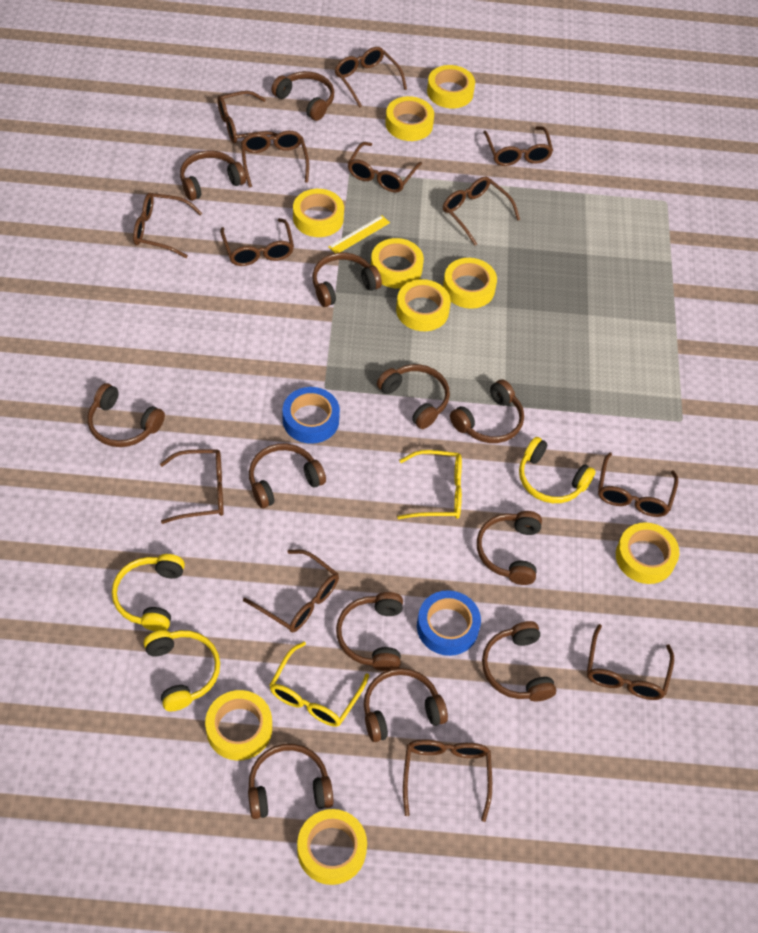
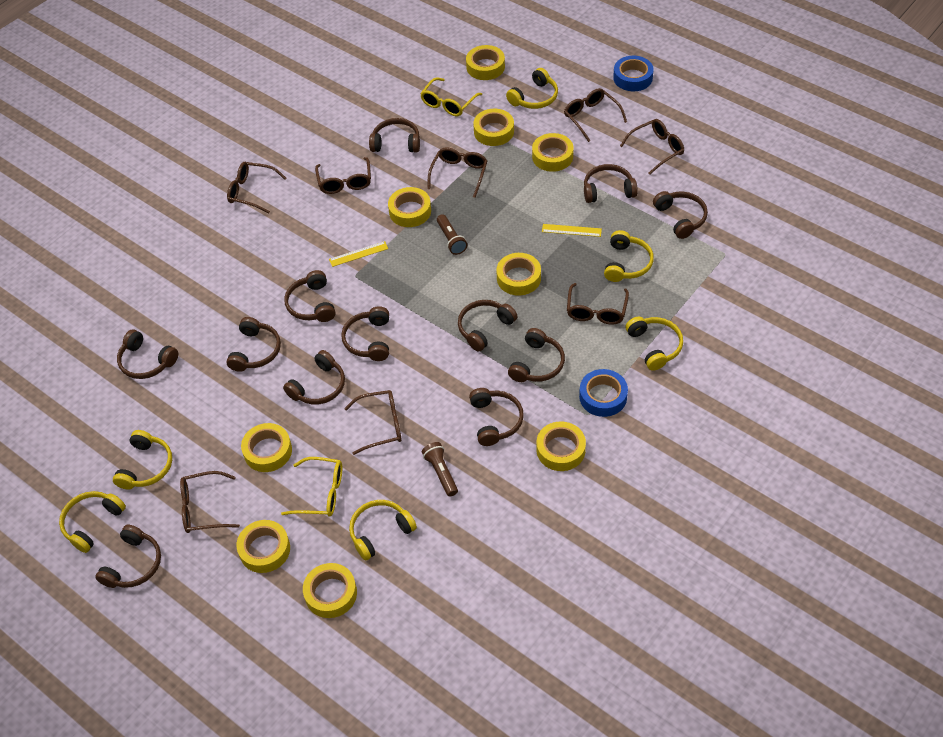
brown flashlight: none = 0 -> [422,442,458,496] [437,214,467,255] = 2
brown glasses: [133,192,202,258] [160,449,224,524] [217,91,277,143] [220,218,294,266] [241,131,309,188] [243,549,339,632] [335,47,407,107] [348,142,422,192] [403,740,492,822] [443,177,520,246] [483,126,553,166] [587,624,674,700] [598,452,678,517] = 13 -> [180,471,240,533] [227,162,286,213] [315,157,371,194] [344,390,402,455] [427,147,487,198] [564,88,627,142] [567,283,629,325] [620,119,684,175] = 8
yellow headphones: [112,554,185,632] [144,630,220,711] [519,437,596,503] = 3 -> [59,491,126,553] [113,430,172,490] [349,500,417,561] [506,68,558,109] [604,230,654,282] [626,317,683,371] = 6
yellow ruler: [328,215,390,253] = 1 -> [329,241,388,267] [542,224,602,237] = 2

